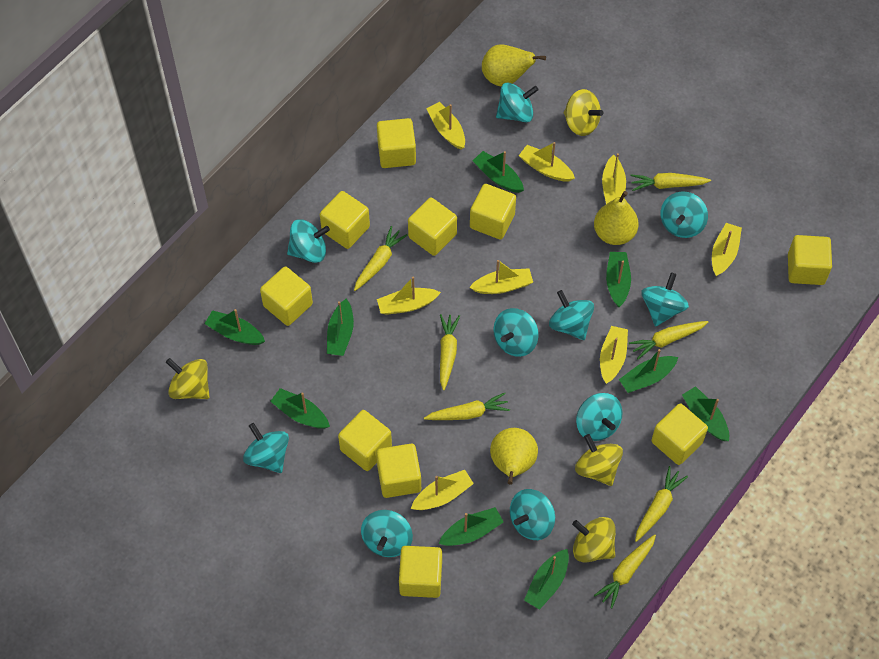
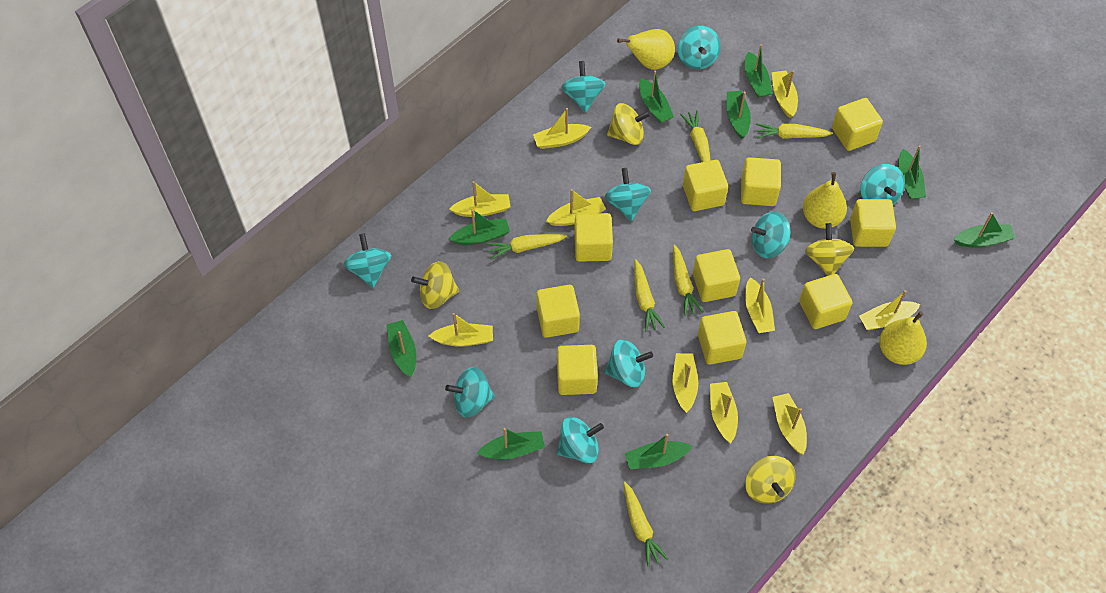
turquoise spinning top: [243,423,289,473] [287,219,330,263] [361,510,413,557] [493,308,539,357] [496,83,539,122] [510,489,555,540] [549,290,594,340] [576,393,622,441] [641,272,689,327] [661,191,708,238] = 10 -> [343,233,391,288] [445,367,495,418] [557,417,604,463] [561,61,605,113] [604,339,653,387] [605,168,651,221] [678,26,721,69] [751,211,790,258] [860,164,905,204] = 9
yellow boat: [377,277,441,315] [411,470,474,510] [426,102,465,149] [469,260,533,294] [519,142,575,182] [600,326,628,384] [602,153,626,204] [712,223,742,276] = 8 -> [429,313,493,347] [450,181,511,217] [533,108,591,149] [546,189,606,226] [673,353,698,413] [710,382,738,443] [745,277,775,333] [772,71,798,118] [772,393,807,455] [859,290,920,330] = 10
yellow carrot: [354,226,408,291] [424,393,510,420] [440,314,460,390] [594,534,656,608] [629,321,708,359] [630,173,711,191] [635,466,688,542] = 7 -> [487,234,567,260] [623,482,668,567] [634,259,665,332] [673,245,704,316] [680,110,711,162] [756,123,833,139] = 6

